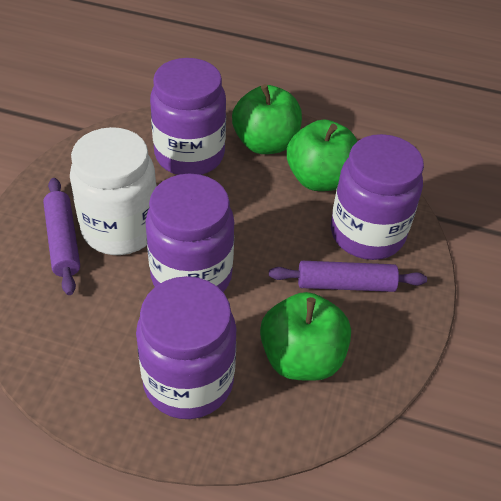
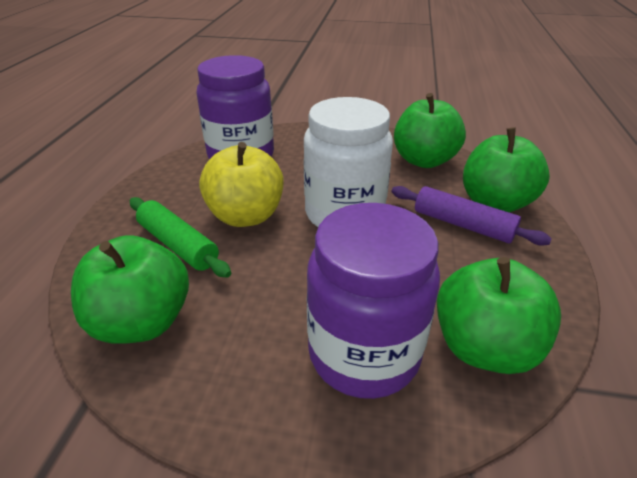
green apple: [232,84,302,154] [260,292,351,381] [287,119,357,191] = 3 -> [71,235,189,344] [394,93,466,168] [437,257,561,374] [463,128,550,212] = 4
green rolling pin: none = 0 -> [130,197,231,278] = 1
purple jar: [136,276,236,419] [146,174,234,292] [150,58,226,175] [331,134,424,260] = 4 -> [197,55,274,159] [307,203,440,399] = 2
purple rolling pin: [43,178,80,295] [269,261,427,292] = 2 -> [391,186,552,246] = 1
yellow apple: none = 0 -> [199,142,283,227] = 1

